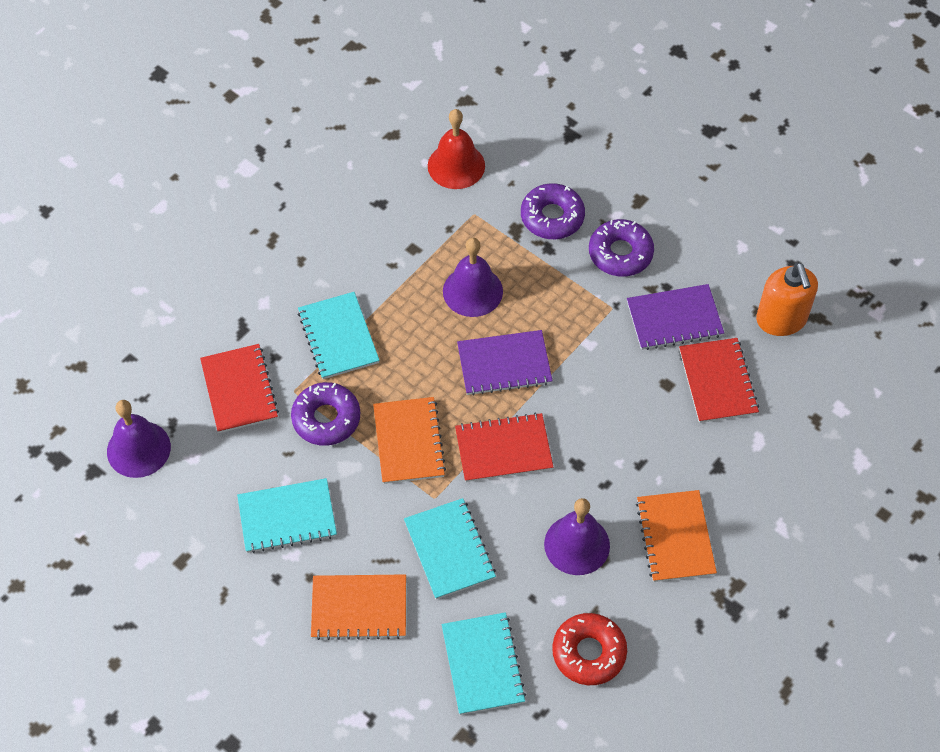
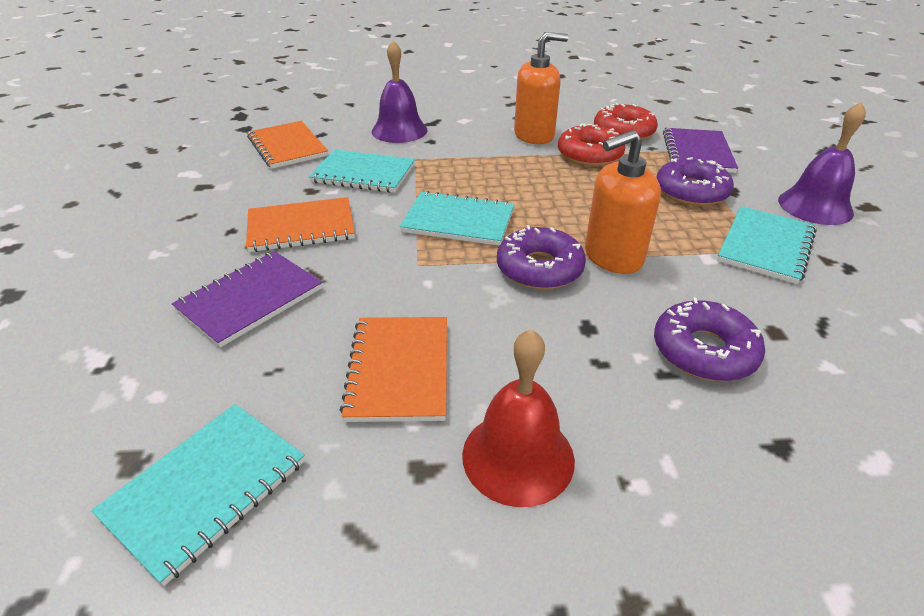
orange soap dispenser: [756,262,818,336] = 1 -> [514,32,568,144] [585,130,661,274] = 2
purple bell: [107,400,171,478] [443,238,503,317] [544,498,610,575] = 3 -> [372,40,428,143] [778,102,866,225] = 2
red donut: [552,613,627,685] = 1 -> [558,124,625,166] [594,103,658,140] = 2
red notebook: [200,344,279,433] [455,413,553,482] [679,338,759,423] = 3 -> none = 0

